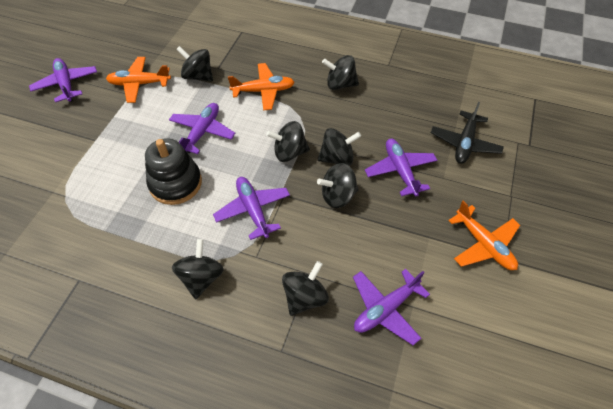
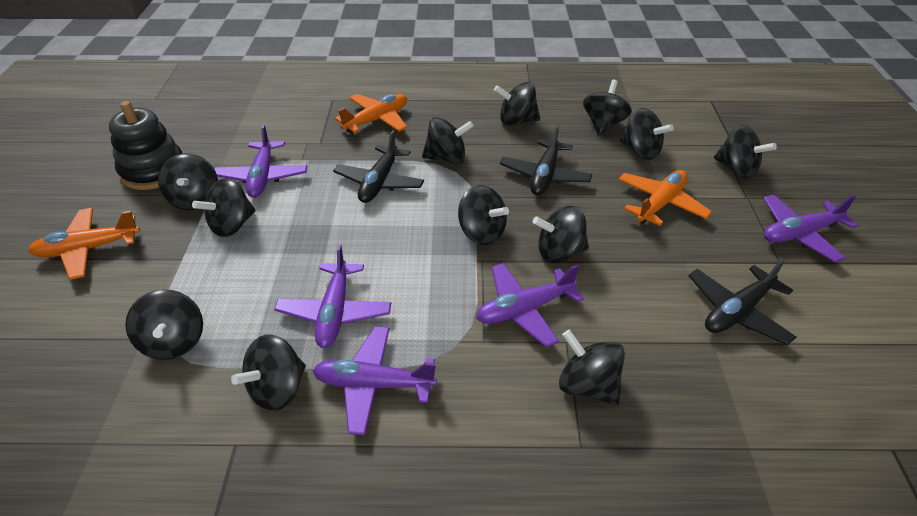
black plane: [431,102,504,164] = 1 -> [333,130,424,203] [500,125,592,195] [688,259,796,345] = 3
black spinning top: [172,239,224,299] [176,46,213,82] [266,121,310,162] [282,261,329,316] [317,163,359,208] [318,128,361,166] [322,55,359,90] = 7 -> [125,289,203,360] [158,153,218,210] [192,178,256,237] [231,334,306,411] [422,117,474,163] [458,185,509,245] [494,82,540,125] [533,206,589,263] [559,330,625,405] [583,80,632,135] [620,108,674,160] [714,125,777,179] = 12

